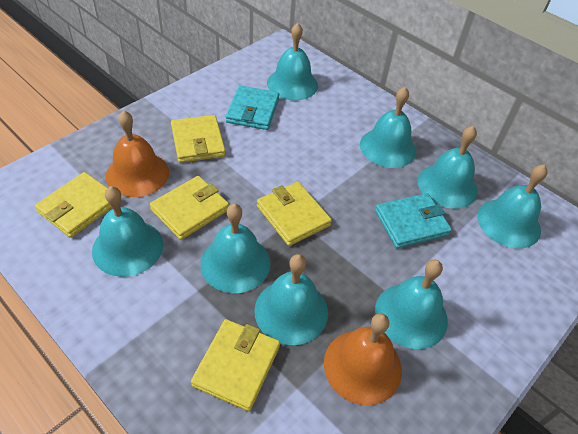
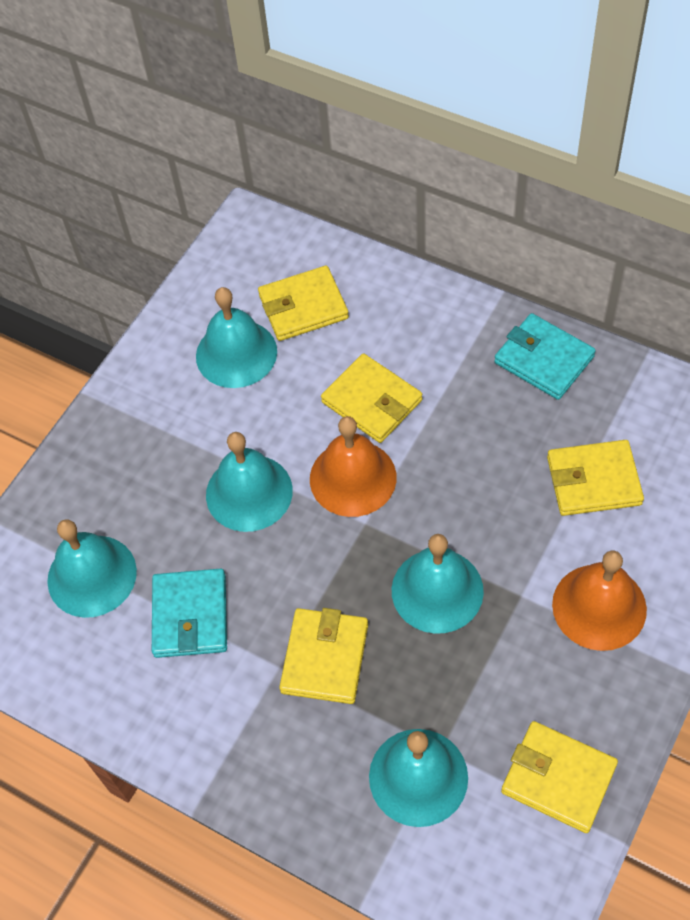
turquoise bell: [92,186,163,277] [201,204,271,293] [254,254,328,345] [267,23,318,101] [360,87,416,168] [375,260,448,349] [418,126,478,209] [477,164,548,248] = 8 -> [47,519,137,618] [196,287,277,388] [206,432,293,532] [369,729,468,827] [392,534,484,634] = 5

